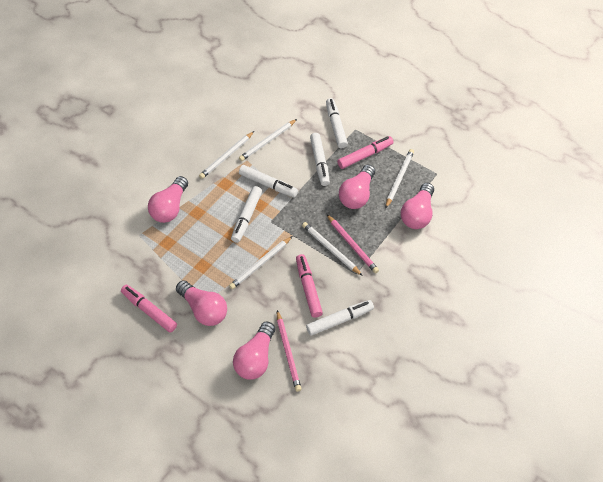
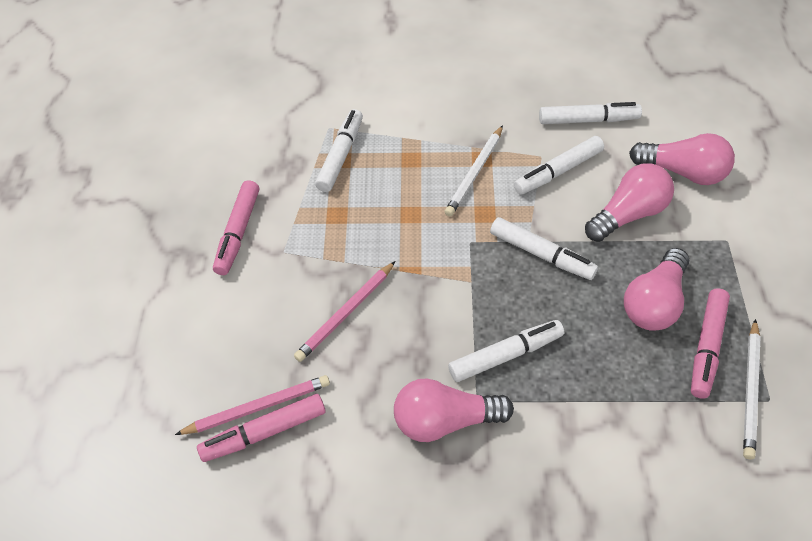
pink light bulb: [148,176,188,223] [176,280,227,326] [233,321,275,380] [339,164,375,209] [401,183,434,229] = 5 -> [394,379,514,442] [585,163,674,242] [624,248,689,331] [629,133,735,185] = 4
white pencil: [199,131,254,179] [229,236,292,289] [239,119,297,161] [302,222,363,276] [386,149,414,208] = 5 -> [445,125,503,216] [743,319,761,460] = 2

